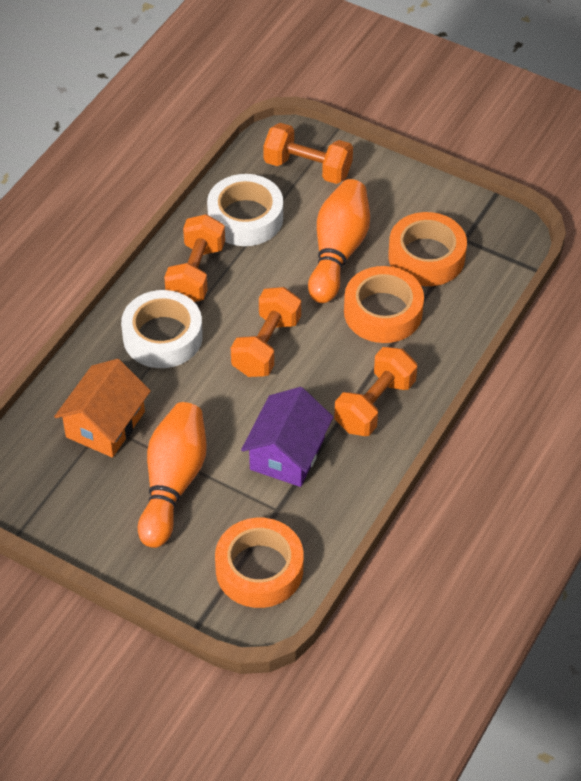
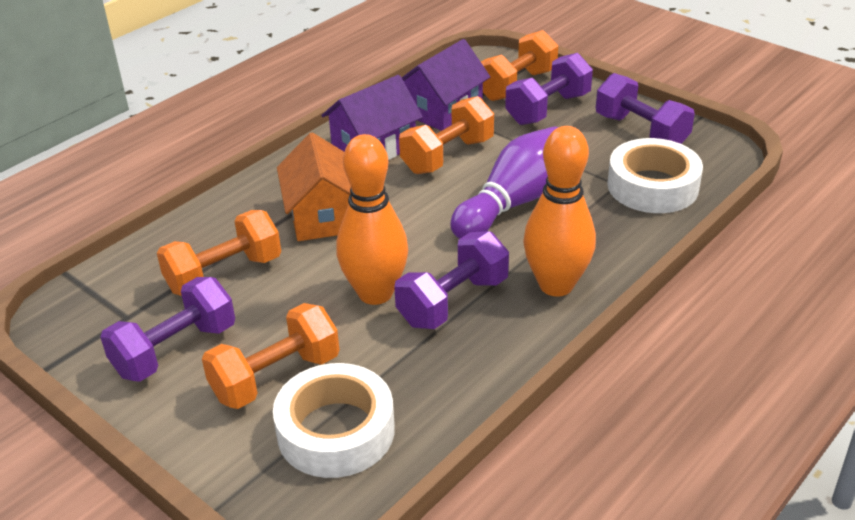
orange tape: [215,518,304,608] [344,266,424,343] [388,212,467,286] = 3 -> none = 0
purple bowling pin: none = 0 -> [450,127,559,239] = 1
purple dumbbell: none = 0 -> [100,277,235,382] [394,231,509,329] [505,53,593,125] [596,73,695,144] = 4
purple house: [241,387,333,487] = 1 -> [321,75,423,160] [401,39,491,131] = 2

